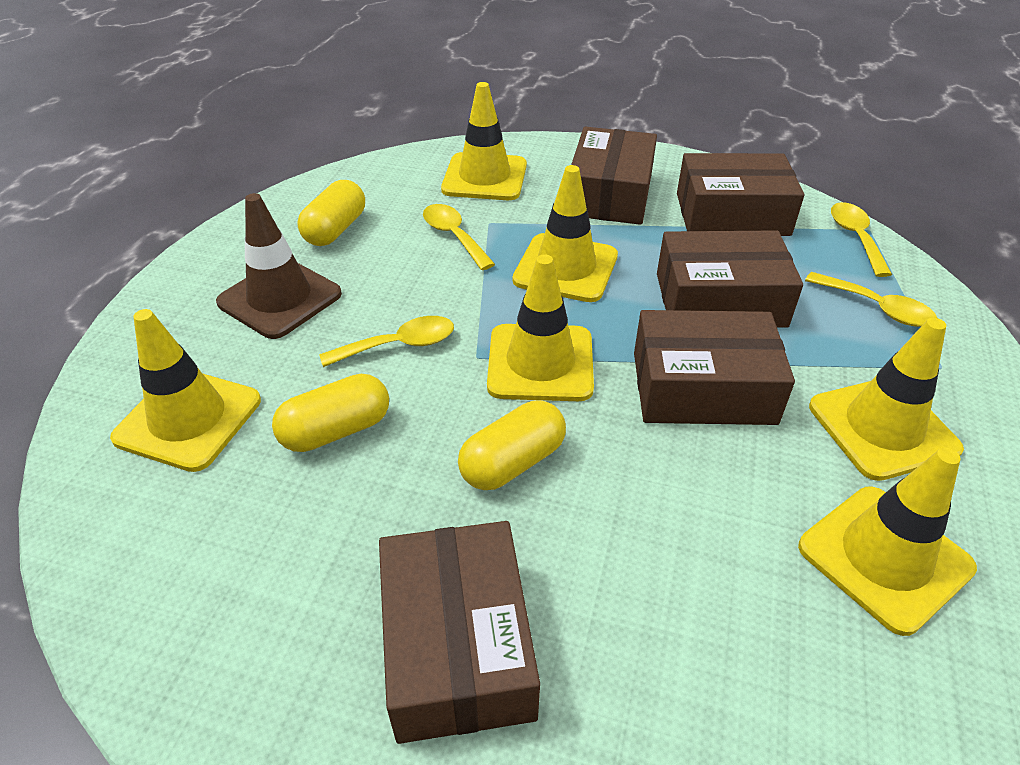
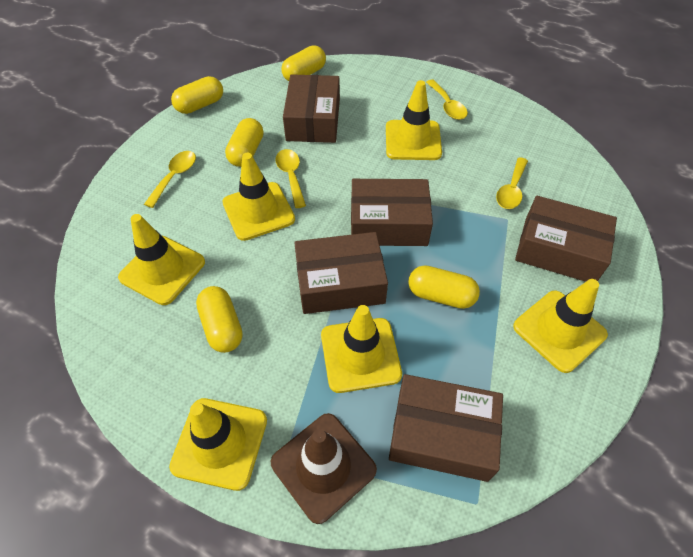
yellow capsule: [272,374,389,452] [297,180,365,246] [458,400,566,490] = 3 -> [171,76,223,114] [196,286,243,353] [225,118,263,167] [281,46,326,81] [408,265,480,309] = 5

